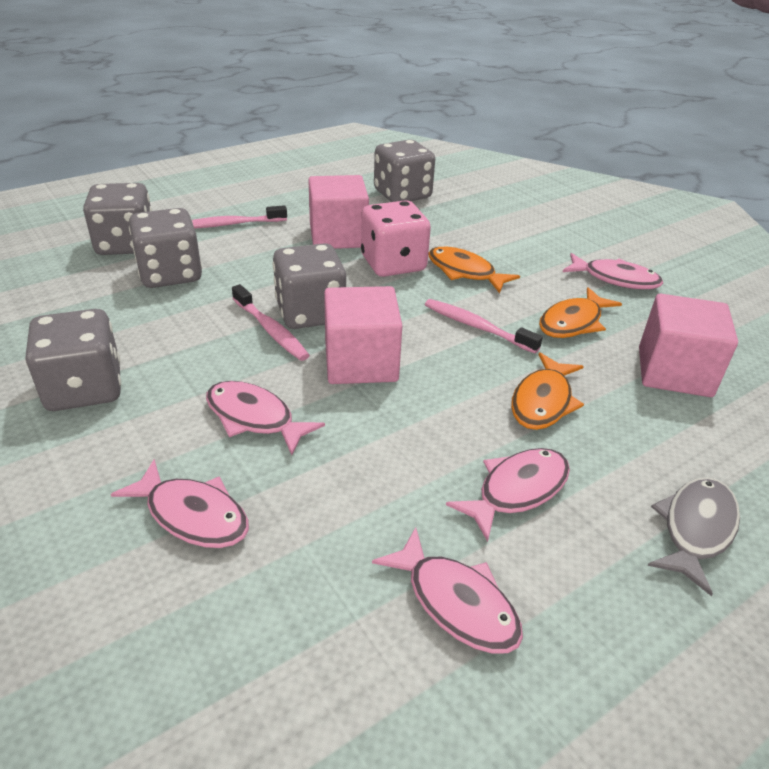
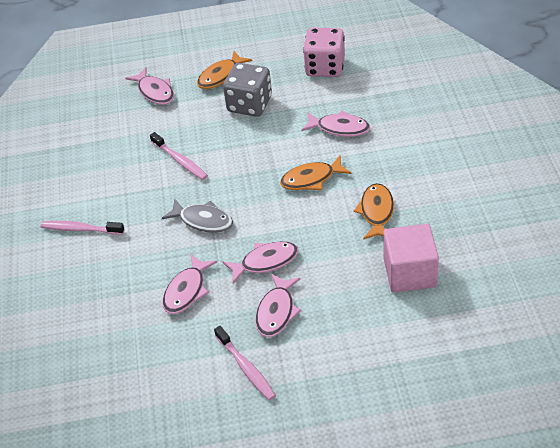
grey dice: [25,309,121,411] [83,183,152,255] [129,208,202,288] [273,243,346,329] [374,140,435,202] = 5 -> [223,63,272,117] = 1
pink cube: [308,175,369,249] [324,286,402,384] [639,294,738,397] = 3 -> [383,224,439,293] = 1

